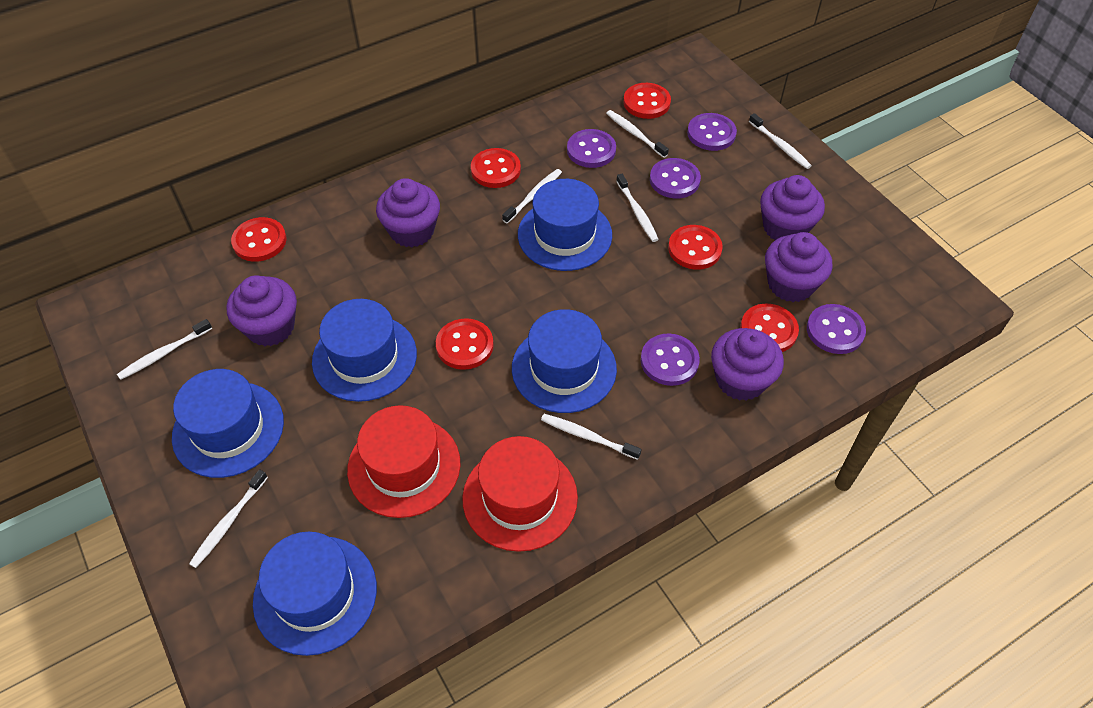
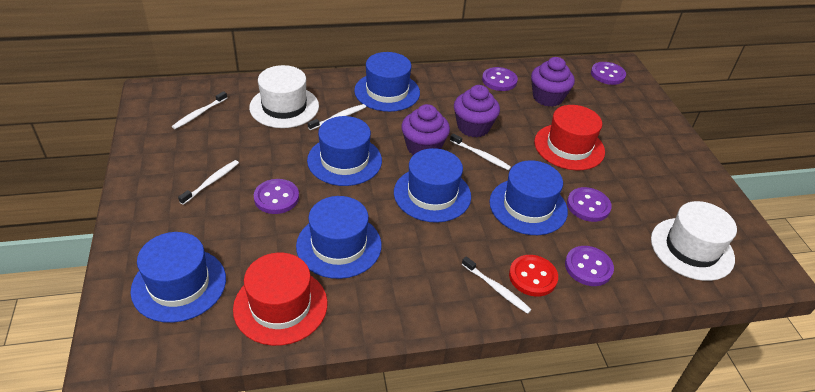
blue hat: [172,369,284,478] [253,532,377,656] [312,299,417,402] [512,309,617,413] [518,179,612,271] = 5 -> [130,232,226,323] [296,196,382,279] [307,116,382,186] [354,52,420,112] [394,148,471,223] [489,160,568,235] = 6
purple cupcake: [227,275,297,346] [376,178,440,248] [711,328,784,401] [760,175,825,240] [765,232,832,302] = 5 -> [401,104,450,155] [454,85,500,137] [531,57,575,107] = 3
red button: [231,217,287,262] [436,318,494,370] [471,148,521,188] [623,83,671,119] [668,225,723,270] [740,303,799,352] = 6 -> [509,255,558,297] = 1
white hat: none = 0 -> [249,65,319,128] [651,201,737,281] = 2
white toothbrush: [117,319,212,380] [189,469,268,568] [502,169,562,223] [541,414,642,460] [606,110,669,158] [616,174,659,242] [749,113,812,169] = 7 -> [172,91,227,129] [178,160,239,205] [308,104,366,130] [450,133,511,170] [462,256,531,314] = 5

